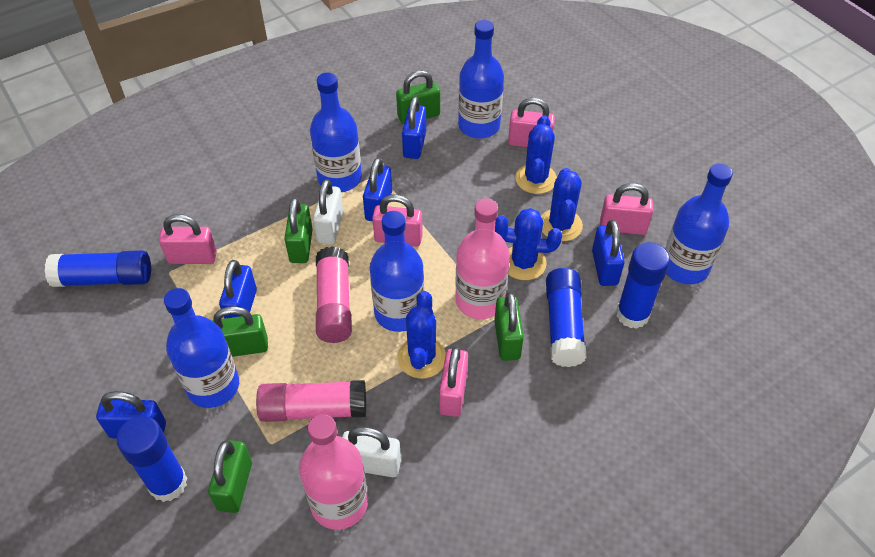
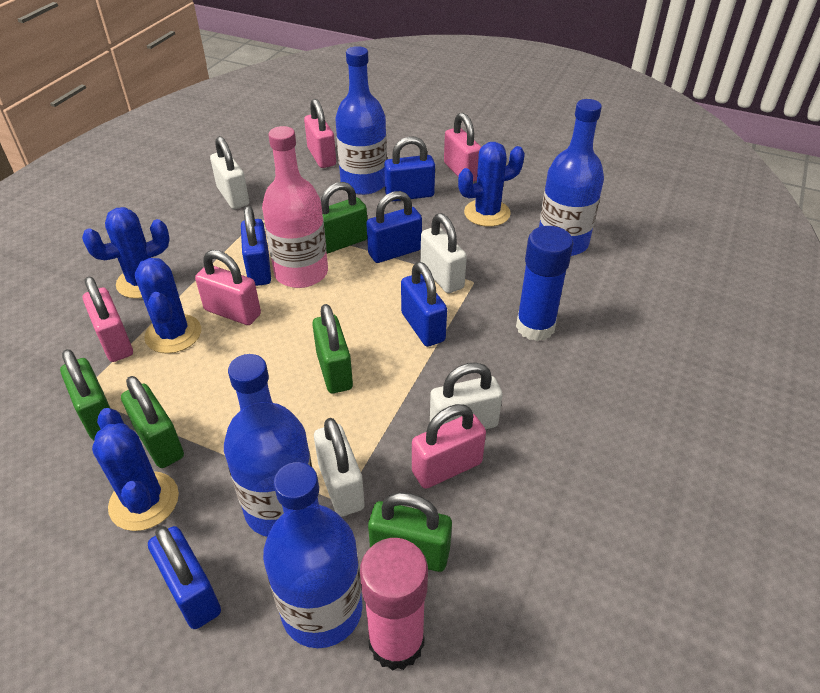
blue bottle: [164,288,239,408] [310,73,362,192] [370,211,424,332] [458,20,504,139] [665,163,733,284] = 5 -> [224,354,312,537] [263,462,363,648] [336,46,387,195] [539,99,604,256] = 4
blue glue stick: [45,250,151,287] [116,416,187,502] [546,268,587,367] [616,242,670,329] = 4 -> [516,226,574,341] = 1
pink bottle: [299,414,368,530] [455,198,510,319] = 2 -> [262,126,328,288] = 1
pink glue stick: [256,380,366,422] [316,246,352,343] = 2 -> [360,538,428,671] = 1
white padlock: [313,179,343,244] [342,427,401,477] = 2 -> [210,136,249,209] [314,418,365,517] [421,213,467,293] [430,362,503,430] = 4

